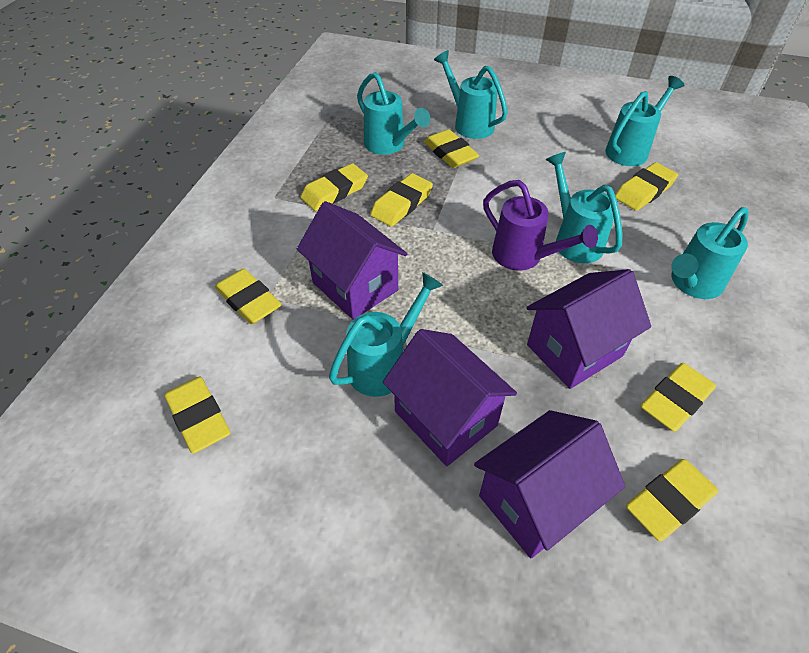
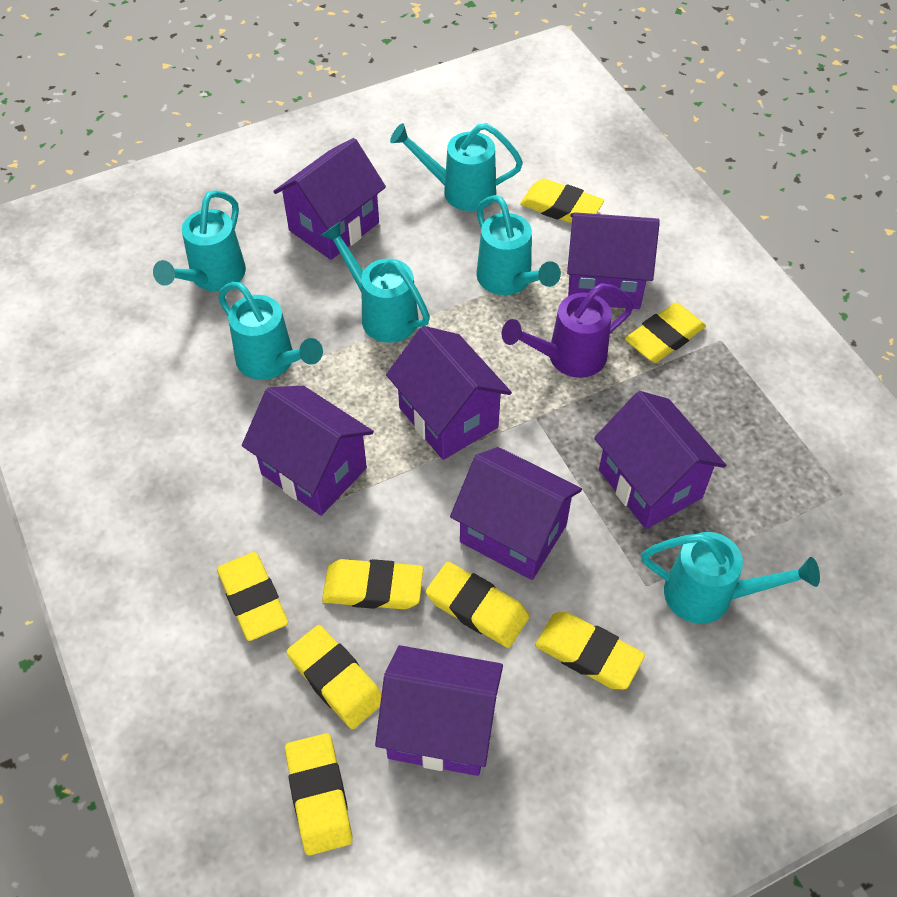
purple house: [297,201,407,320] [383,329,517,466] [474,410,625,558] [526,269,651,389] = 4 -> [242,386,374,516] [273,138,386,260] [375,645,503,776] [386,326,512,460] [450,447,582,580] [567,212,660,309] [594,391,726,529] = 7

